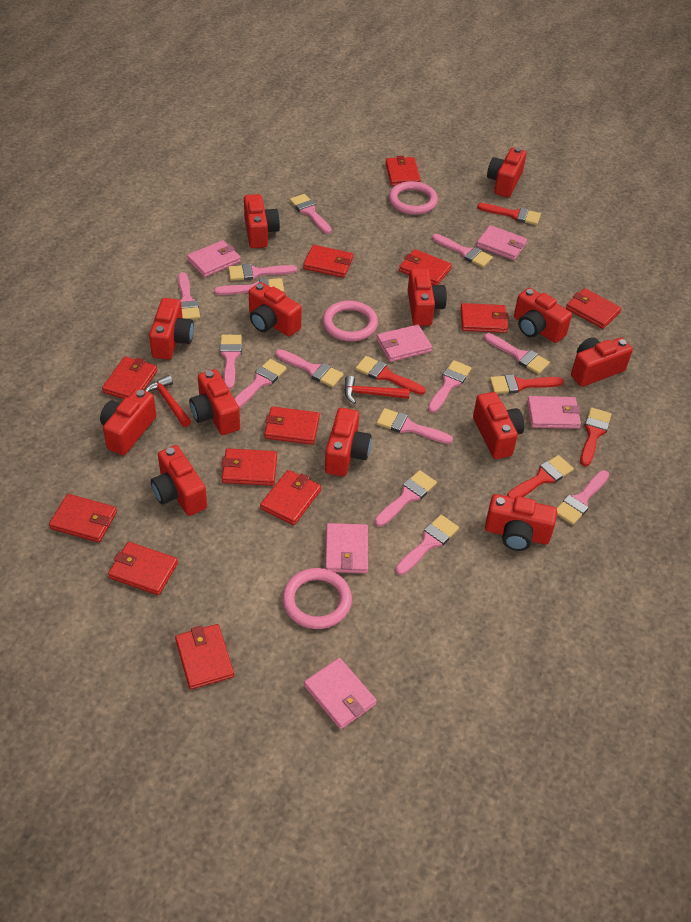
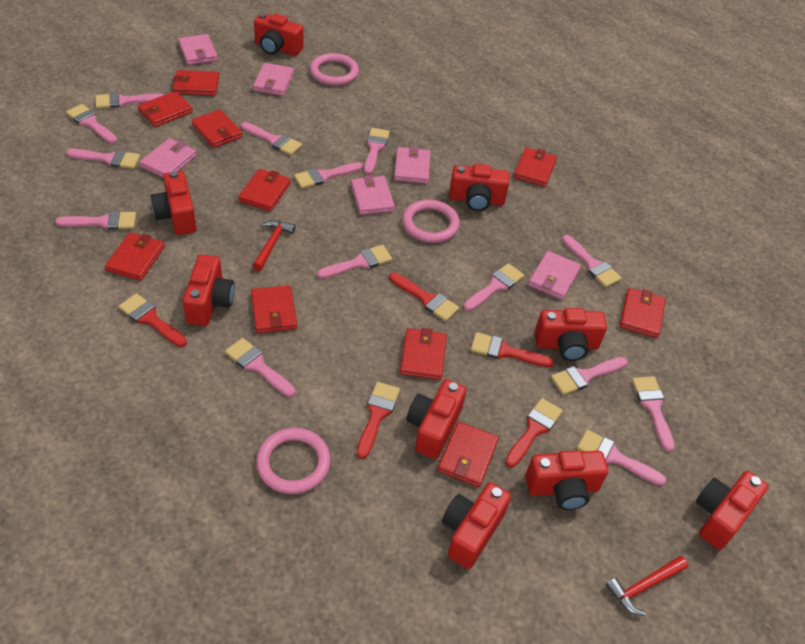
red camera: [100,388,156,455] [149,298,194,360] [151,445,207,516] [189,369,240,435] [244,194,280,248] [249,282,302,337] [325,408,372,477] [408,268,447,326] [473,392,525,459] [485,494,557,551] [487,147,526,197] [514,288,572,343] [571,337,633,387] = 13 -> [151,171,197,235] [183,255,235,326] [254,13,304,56] [407,379,467,459] [442,482,511,569] [449,164,509,211] [525,450,608,510] [535,308,607,361] [696,471,768,550] = 9
red wallet: [49,494,117,542] [102,356,157,399] [108,542,178,595] [175,624,234,689] [222,449,277,486] [260,470,321,525] [264,406,320,445] [303,245,353,278] [385,156,421,186] [399,249,452,285] [460,303,509,333] [566,288,622,329] = 12 -> [105,232,165,281] [138,91,193,127] [173,70,219,96] [191,109,243,148] [238,169,291,211] [251,285,297,333] [400,328,447,380] [437,422,499,487] [514,147,557,187] [620,288,666,338] = 10

